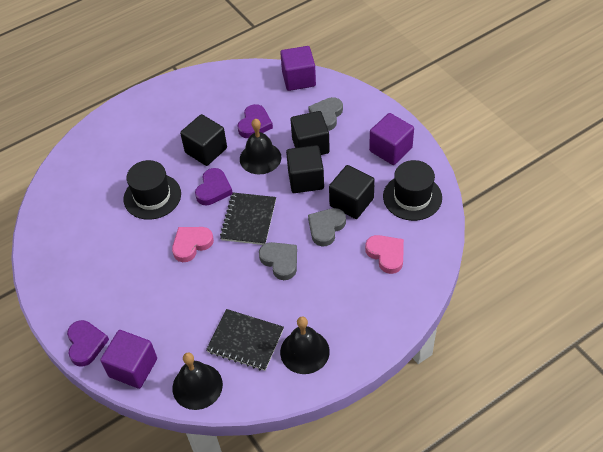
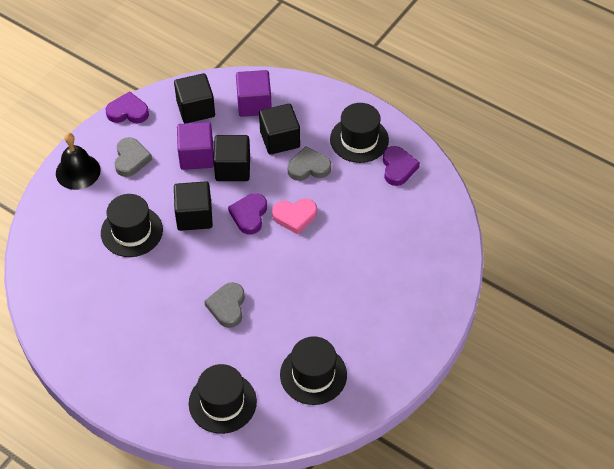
black bell: [172,352,223,410] [240,119,281,174] [280,317,330,374] = 3 -> [56,133,101,190] = 1
black hat: [124,160,181,220] [383,160,442,221] = 2 -> [101,194,163,257] [189,364,257,434] [280,336,347,405] [330,103,389,163] = 4
black notebook: [206,309,284,371] [220,193,276,245] = 2 -> none = 0
pink heart: [172,227,214,262] [365,235,404,274] = 2 -> [272,199,317,235] = 1
purple cube: [100,330,157,389] [280,46,316,91] [369,113,414,165] = 3 -> [177,122,214,170] [236,70,272,117] = 2

